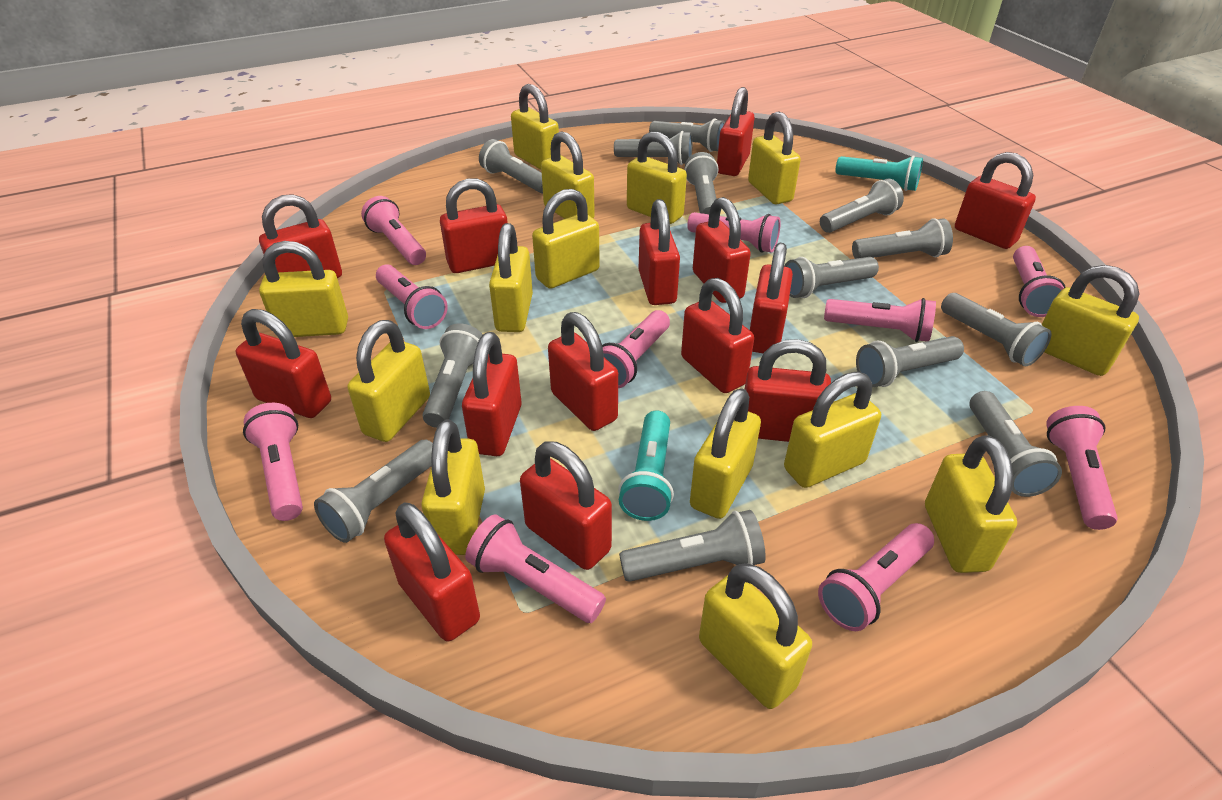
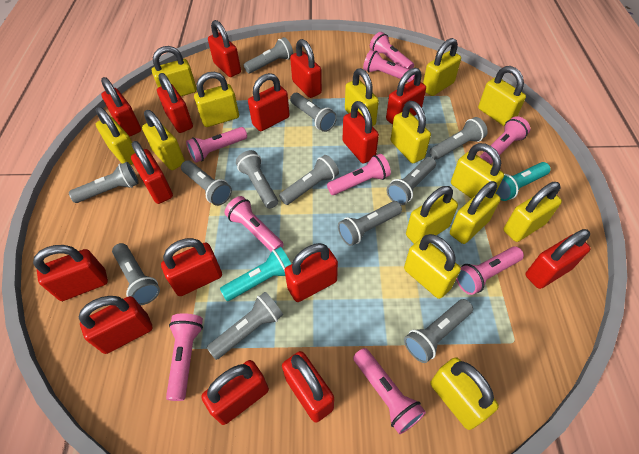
grey flashlight: [314,440,433,543] [422,323,483,428] [479,139,543,193] [614,131,692,165] [619,510,766,582] [649,118,725,152] [685,152,718,214] [784,257,879,298] [820,178,904,233] [852,218,953,259] [856,336,964,387] [941,293,1052,367] [969,391,1062,497] = 13 -> [69,162,139,203] [112,243,160,305] [181,160,232,206] [207,292,283,360] [236,150,278,209] [244,37,293,74] [279,155,339,205] [290,93,337,132] [338,201,402,246] [387,157,436,205] [404,299,473,363] [429,117,488,160] = 12
pink flashlight: [243,403,303,521] [361,196,426,265] [376,264,448,329] [465,514,606,623] [602,310,670,388] [687,212,780,253] [818,523,934,631] [824,298,936,342] [1013,246,1066,317] [1046,406,1118,530] = 10 -> [166,313,203,401] [186,127,247,163] [224,196,284,252] [327,154,391,195] [353,348,426,434] [363,50,415,82] [370,32,414,69] [456,246,524,295] [480,116,530,164] = 9
red padlock: [236,309,331,418] [259,194,342,278] [384,503,480,641] [440,178,508,273] [462,332,522,456] [520,441,612,570] [548,312,618,431] [639,199,680,305] [681,278,754,393] [693,197,751,303] [717,87,755,176] [745,339,831,442] [750,243,793,353] [955,152,1036,249] = 14 -> [33,245,108,301] [79,296,153,354] [101,77,141,137] [131,141,173,204] [157,73,193,133] [161,238,222,296] [201,360,269,425] [208,20,241,77] [248,73,290,131] [282,351,334,423] [284,243,338,302] [290,39,322,98] [342,101,379,163] [386,68,426,125] [525,229,591,289] = 15

